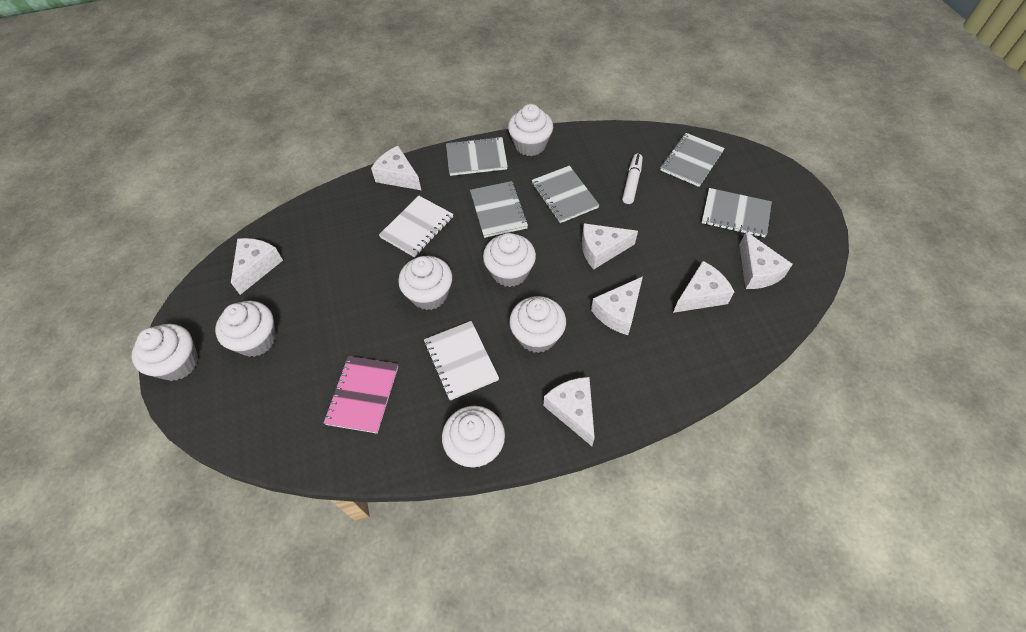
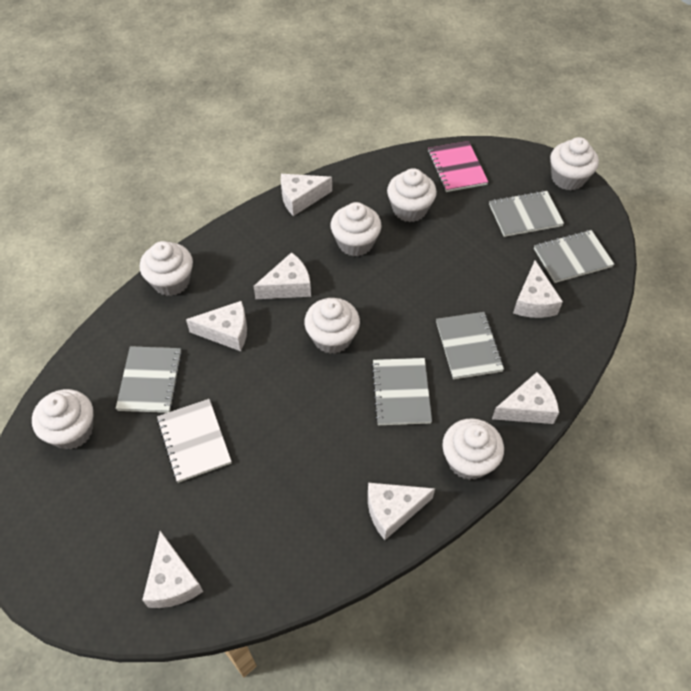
white marker: [622,154,643,204] = 1 -> none = 0
white notebook: [379,196,453,257] [424,321,499,401] = 2 -> [157,399,232,483] = 1

